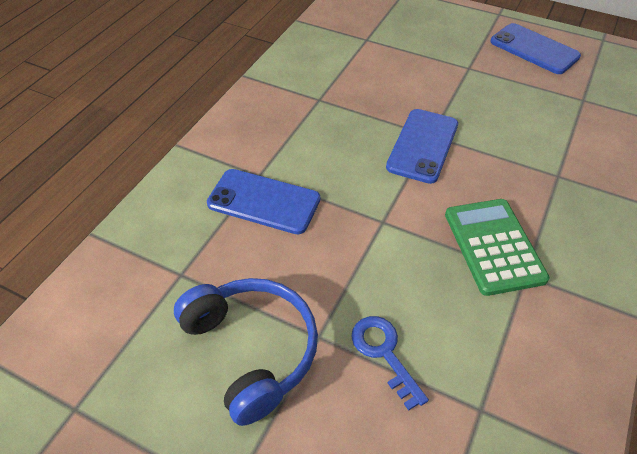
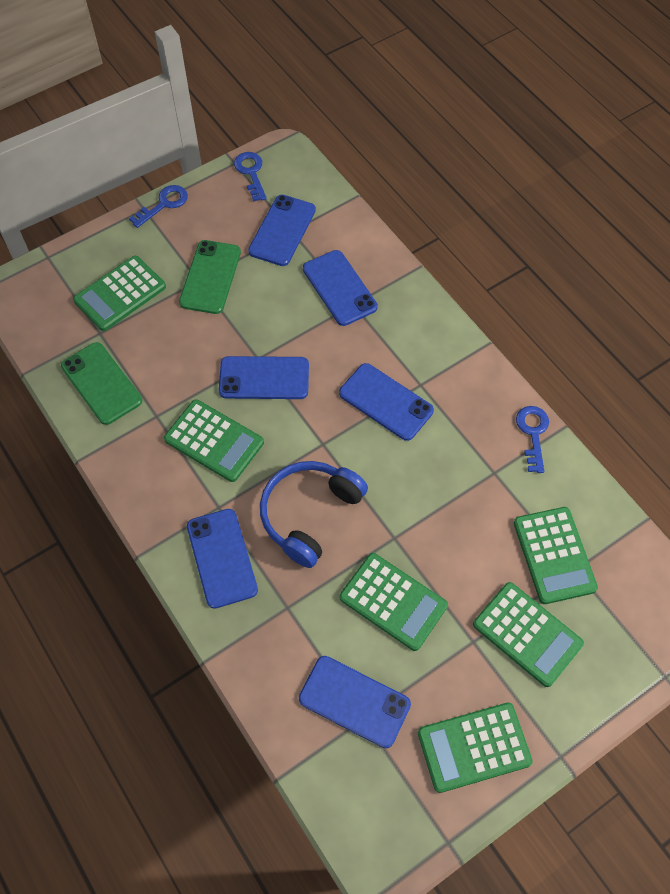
blue key: [351,316,429,411] = 1 -> [129,185,188,228] [234,152,267,201] [516,406,549,473] = 3
blue phone: [207,169,320,234] [386,109,458,184] [490,23,581,74] = 3 -> [187,509,258,609] [219,356,309,399] [248,195,316,266] [299,656,411,748] [303,250,378,326] [339,363,434,441] = 6
green calculator: [445,199,549,296] = 1 -> [73,256,166,331] [164,399,264,482] [340,553,448,651] [418,702,533,793] [473,582,584,687] [514,507,598,604] = 6
green phone: none = 0 -> [61,342,142,425] [179,240,241,314] = 2

